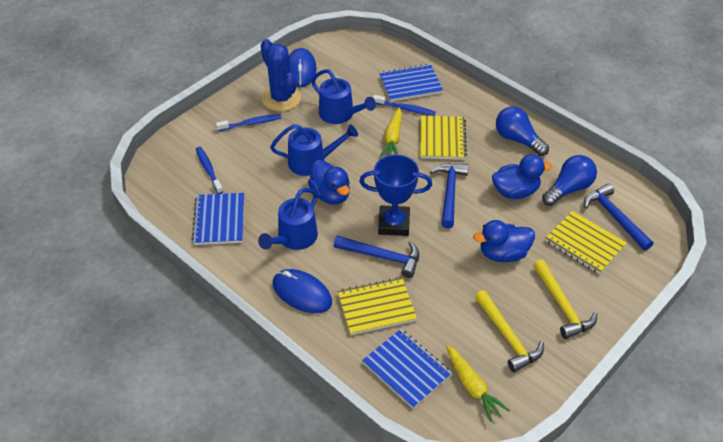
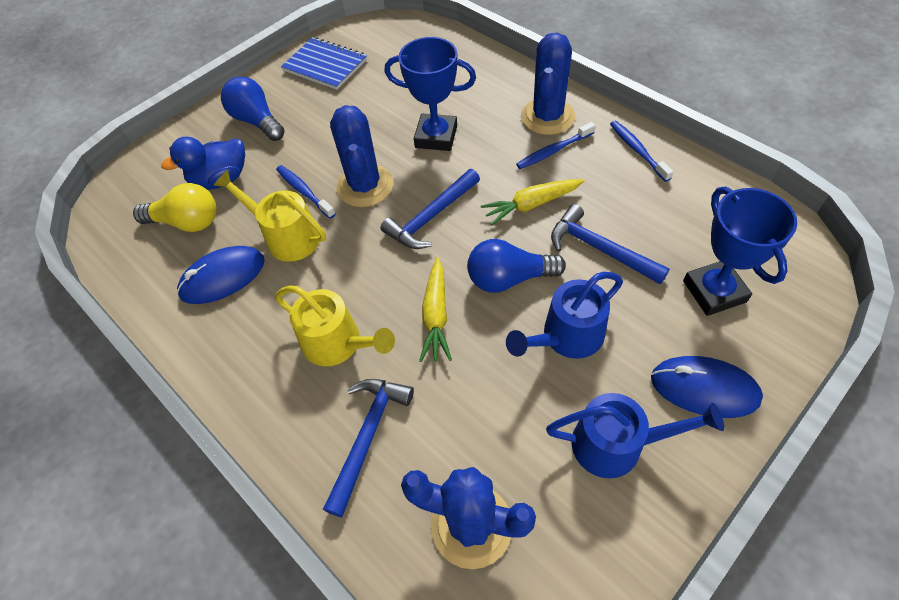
blue cactus: [261,39,301,111] = 1 -> [330,105,393,207] [401,467,536,569] [521,33,575,135] = 3
blue duck: [308,160,350,205] [473,220,535,262] [492,154,552,199] = 3 -> [161,137,245,190] = 1
blue notebook: [192,193,244,245] [362,329,452,409] [379,64,443,102] = 3 -> [281,37,367,90] = 1
blue trophy: [359,155,432,236] = 1 -> [385,37,476,151] [683,186,797,316] = 2
blue watering can: [258,188,318,250] [270,124,358,176] [311,69,376,124] = 3 -> [506,272,623,359] [546,393,724,478] = 2
yellow hammer: [475,290,544,373] [533,259,597,339] = 2 -> none = 0
yellow light bulb: none = 0 -> [133,183,217,232] = 1
yellow notebook: [337,277,417,335] [420,115,467,160] [545,211,627,274] = 3 -> none = 0
yellow watering can: none = 0 -> [213,170,326,262] [275,285,395,366] = 2

